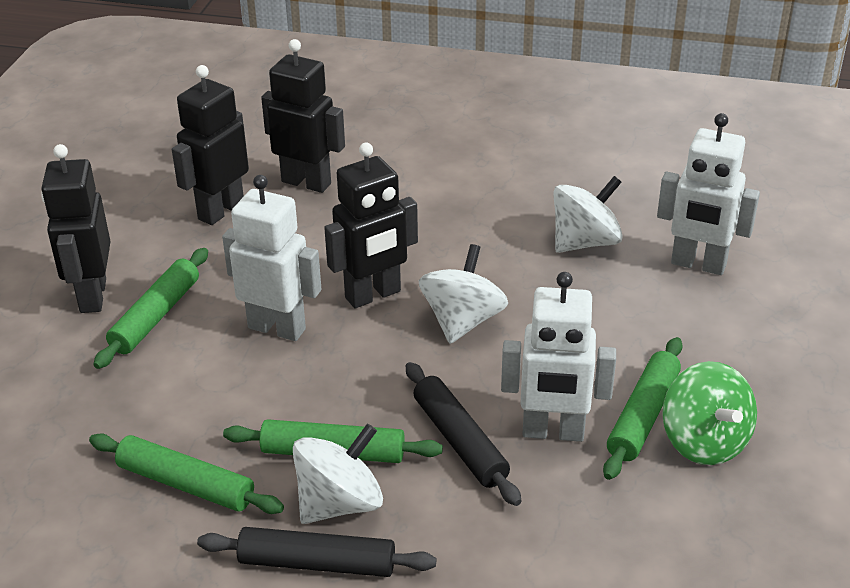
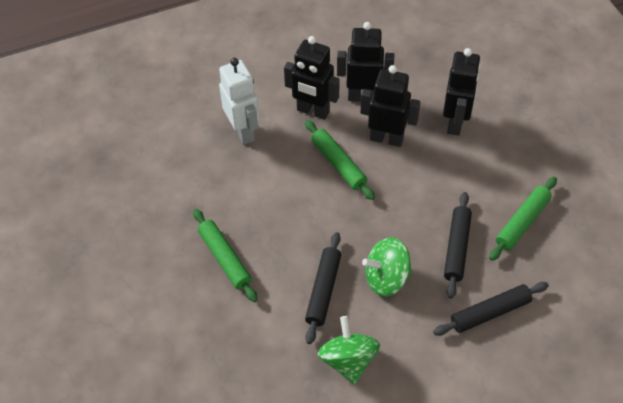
black rolling pin: [197,527,436,577] [406,362,521,506] = 2 -> [305,232,341,344] [433,282,549,336] [444,192,472,298] = 3
green rolling pin: [89,433,284,514] [93,248,208,369] [223,419,443,463] [603,337,683,480] = 4 -> [193,209,257,302] [305,120,375,200] [489,177,557,261] = 3
green spinning top: [662,361,757,465] = 1 -> [318,316,380,385] [362,237,412,297] = 2
white robot: [222,175,321,341] [501,272,616,442] [657,113,760,275] = 3 -> [219,58,260,145] = 1
white spinning top: [293,424,383,524] [419,244,508,344] [553,176,623,253] = 3 -> none = 0

